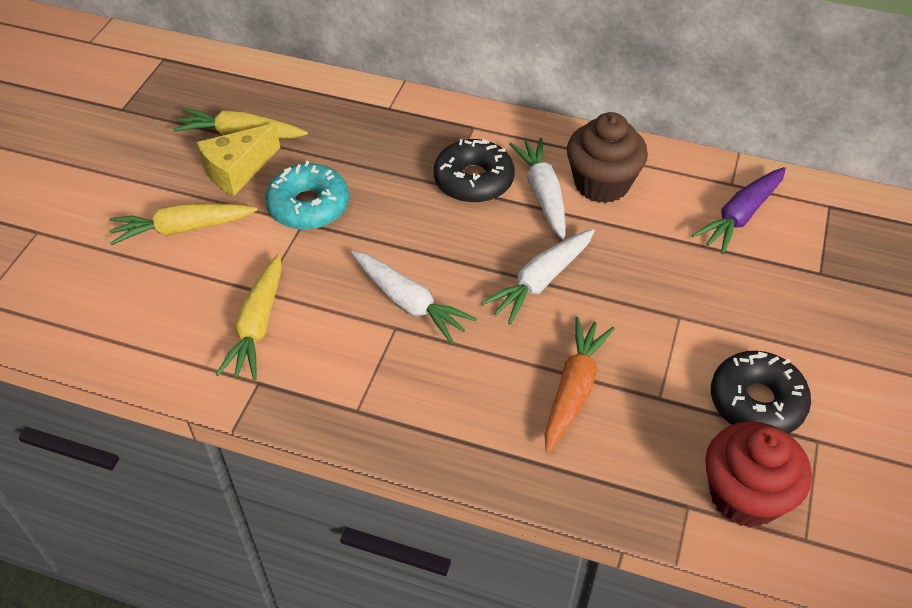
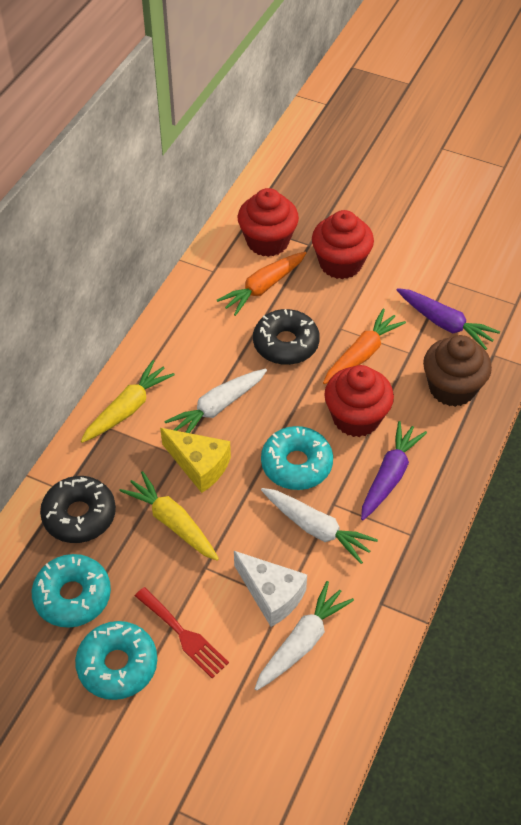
orange carrot: [545,317,615,453] = 1 -> [217,252,306,316] [323,309,406,384] = 2
purple carrot: [692,167,786,254] = 1 -> [361,421,427,520] [397,288,500,350] = 2
red cupcake: [705,421,812,527] = 1 -> [238,188,299,257] [312,210,374,279] [324,365,394,437] = 3
red fork: none = 0 -> [135,587,229,678] = 1
turquoise donut: [265,161,349,230] = 1 -> [32,554,111,628] [75,621,157,700] [261,426,333,490] = 3
white cheese: none = 0 -> [234,551,307,627] = 1
yellow carrot: [109,203,258,245] [173,108,308,138] [216,254,282,380] = 3 -> [81,360,175,443] [119,471,219,561] = 2

